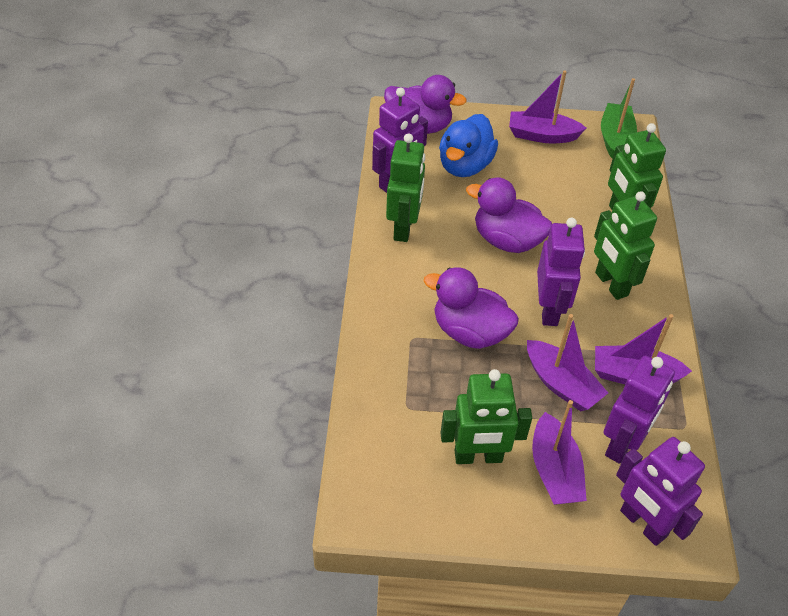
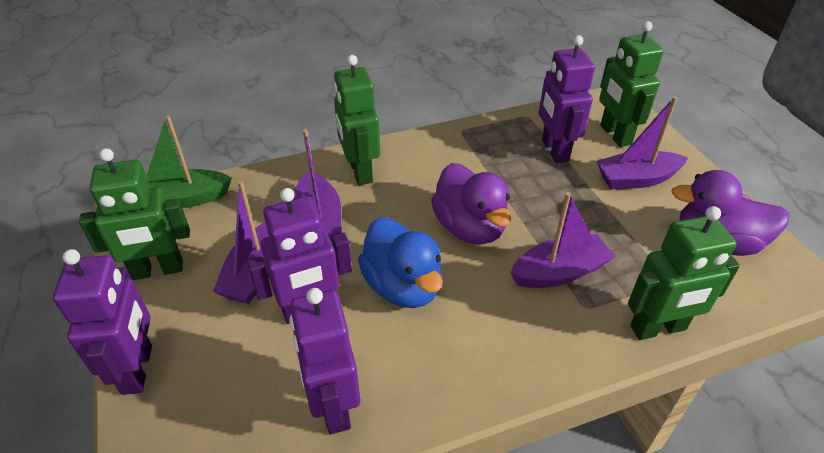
purple duck: [384,75,467,134] [424,267,519,349] [466,177,552,253] = 3 -> [431,163,511,245] [671,170,789,256] = 2

